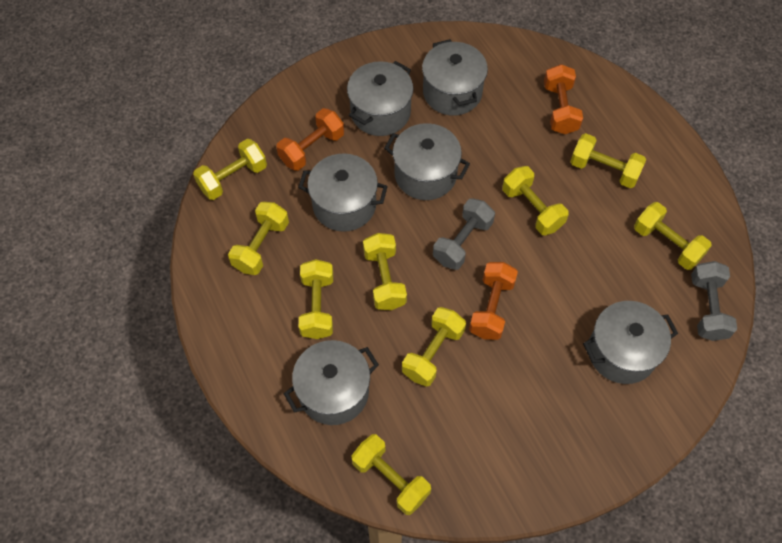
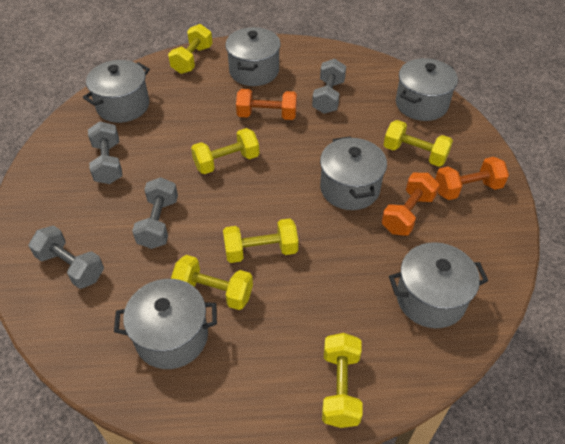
grey dumbbell: [433,198,495,270] [691,261,737,341] = 2 -> [28,225,104,289] [88,121,122,184] [132,177,178,249] [312,59,346,114] = 4
yellow dumbbell: [193,139,267,200] [228,202,289,275] [299,259,333,339] [351,434,431,515] [363,233,407,310] [402,307,466,387] [502,166,569,235] [570,133,646,188] [634,202,712,270] = 9 -> [168,24,213,74] [171,255,253,310] [191,128,259,174] [223,218,298,263] [322,333,363,428] [384,120,453,167] = 6

